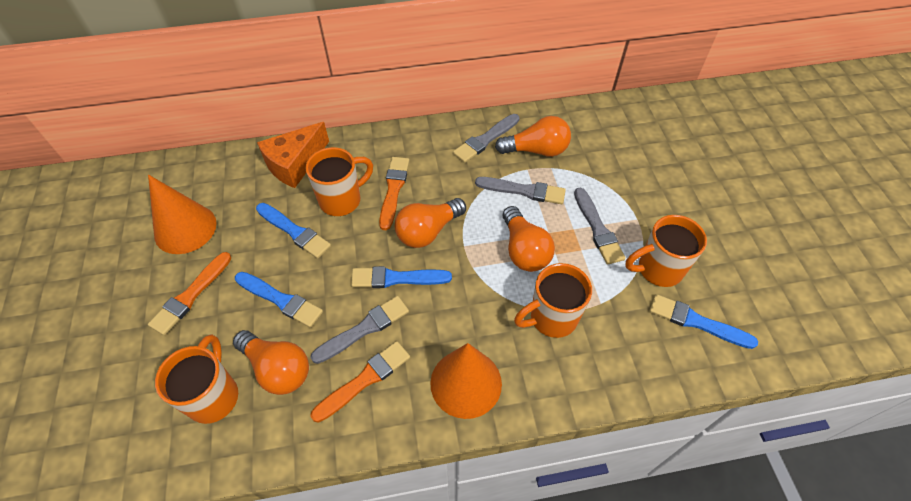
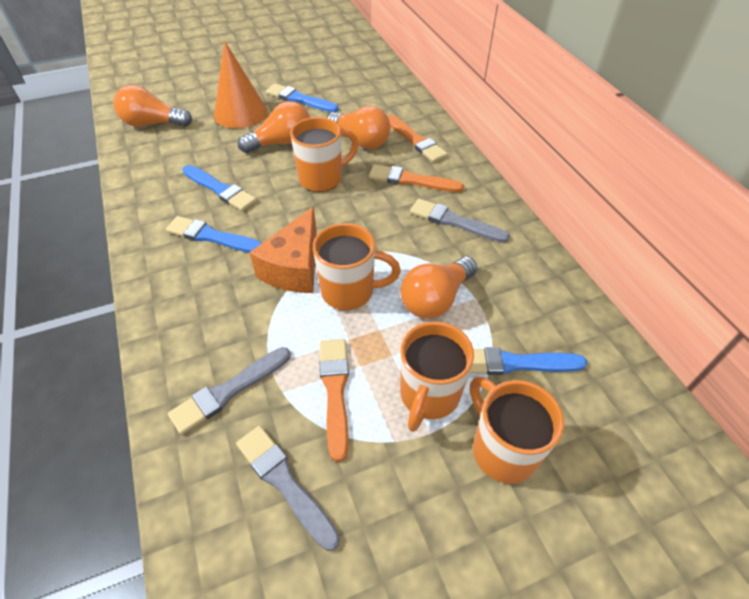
grey brush: [310,296,409,364] [453,114,520,163] [475,177,566,204] [574,188,626,265] = 4 -> [168,347,291,435] [236,426,340,551] [410,199,510,243] = 3
orange cone: [148,175,216,254] [430,343,502,419] = 2 -> [214,41,267,129] = 1

